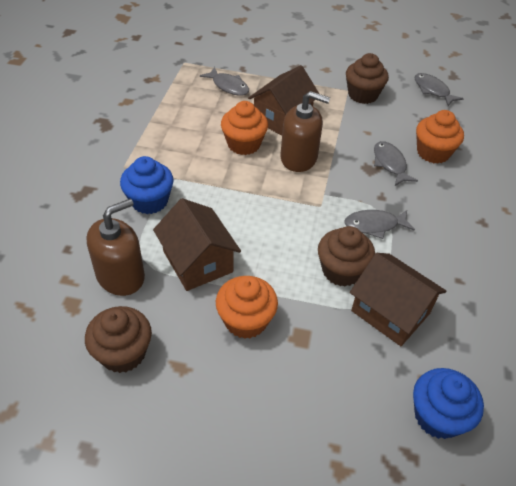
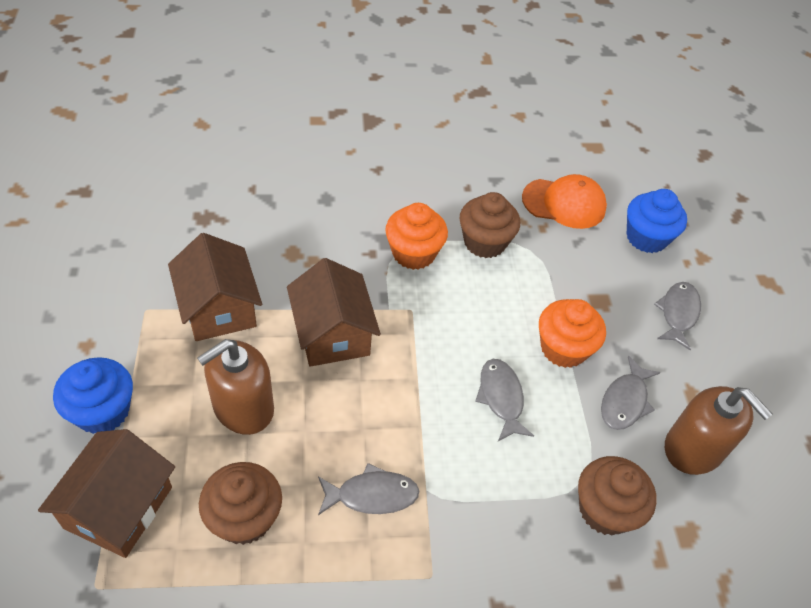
orange cap: none = 0 -> [522,174,607,229] = 1
orange cupcake: [216,276,278,339] [221,101,268,155] [416,110,464,164] = 3 -> [385,203,448,270] [539,299,606,368] = 2

